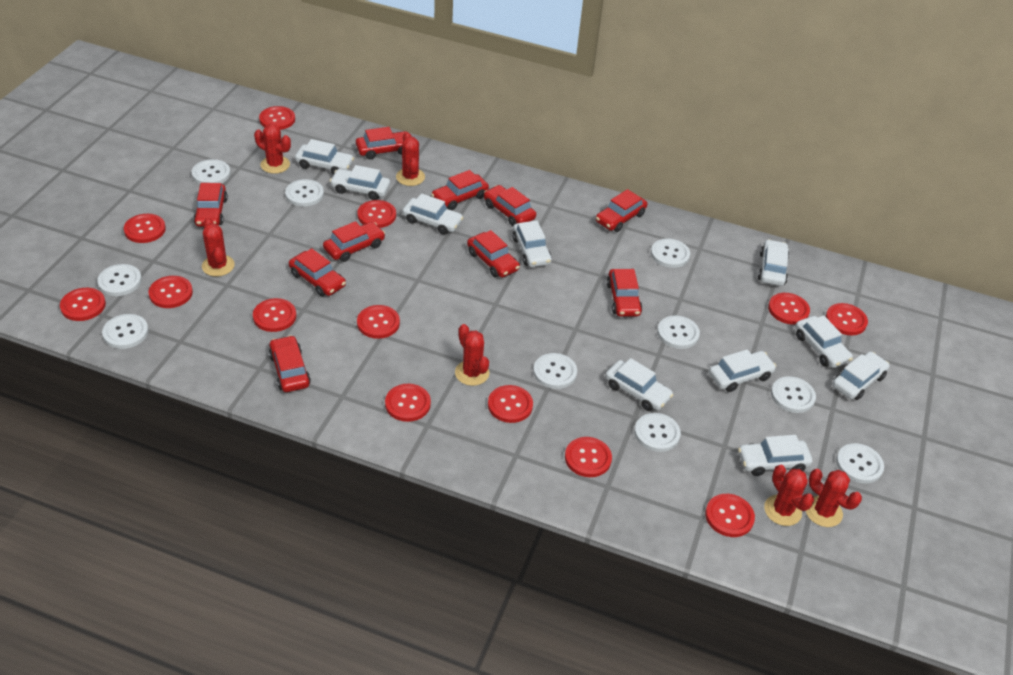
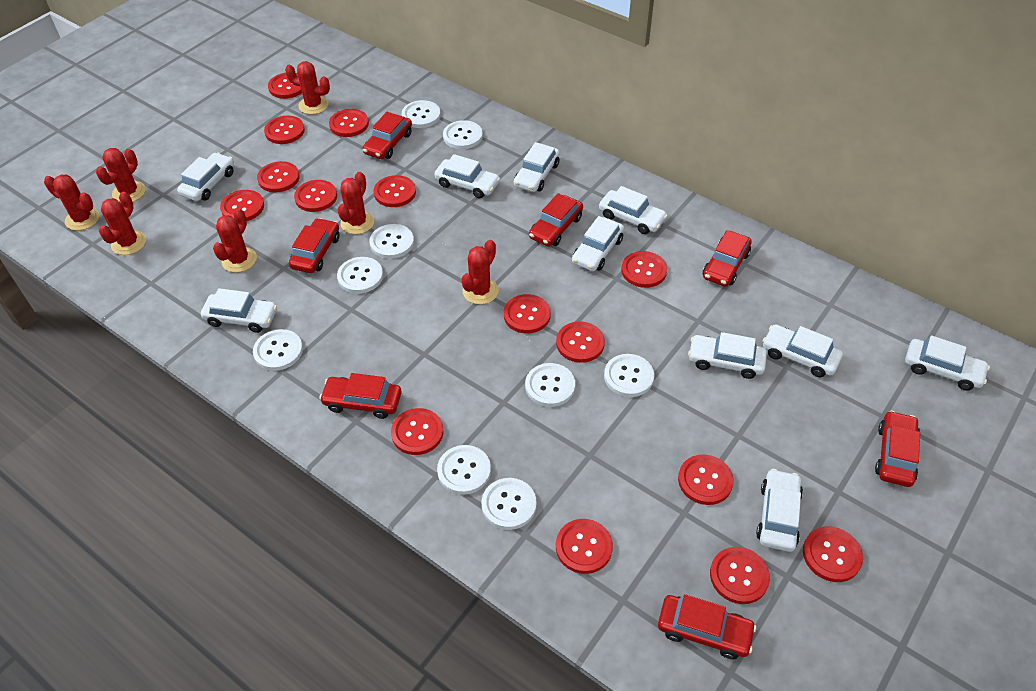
red button: [60,288,106,321] [124,214,166,243] [149,276,193,308] [253,298,296,332] [259,106,295,130] [357,200,396,228] [357,305,400,339] [385,384,431,422] [488,385,533,423] [565,437,612,477] [705,494,755,537] [768,293,810,324] [826,303,868,335] = 13 -> [220,190,264,221] [257,161,300,193] [264,116,305,144] [268,73,302,99] [294,180,337,212] [329,109,369,137] [374,175,416,207] [391,408,443,455] [504,294,551,334] [556,321,605,363] [556,519,613,574] [621,251,667,288] [678,455,734,505] [710,547,770,604] [803,526,863,582] = 15
red cactus: [202,218,235,277] [254,124,291,174] [396,132,425,186] [455,324,489,386] [764,465,814,526] [806,469,862,527] = 6 -> [44,175,100,231] [96,148,146,202] [99,192,146,255] [213,208,257,273] [285,61,330,115] [338,172,374,234] [462,240,499,304] = 7
red car: [193,183,228,227] [269,335,311,392] [289,248,346,297] [323,221,385,262] [356,127,407,160] [431,170,489,210] [467,230,520,278] [484,185,536,226] [596,189,647,232] [607,269,642,317] = 10 -> [289,218,340,273] [319,373,402,419] [362,112,412,159] [529,193,583,246] [658,594,756,659] [703,230,752,287] [875,410,920,487] = 7
white button: [97,264,142,296] [102,314,149,349] [192,159,231,184] [285,179,324,207] [533,353,577,389] [634,413,681,452] [651,239,690,268] [657,315,700,349] [771,376,816,413] [836,443,884,484] = 10 -> [253,329,303,371] [337,257,383,294] [369,224,414,259] [402,100,441,128] [437,445,491,495] [443,120,483,149] [482,478,537,530] [525,363,575,407] [604,354,654,397] = 9

